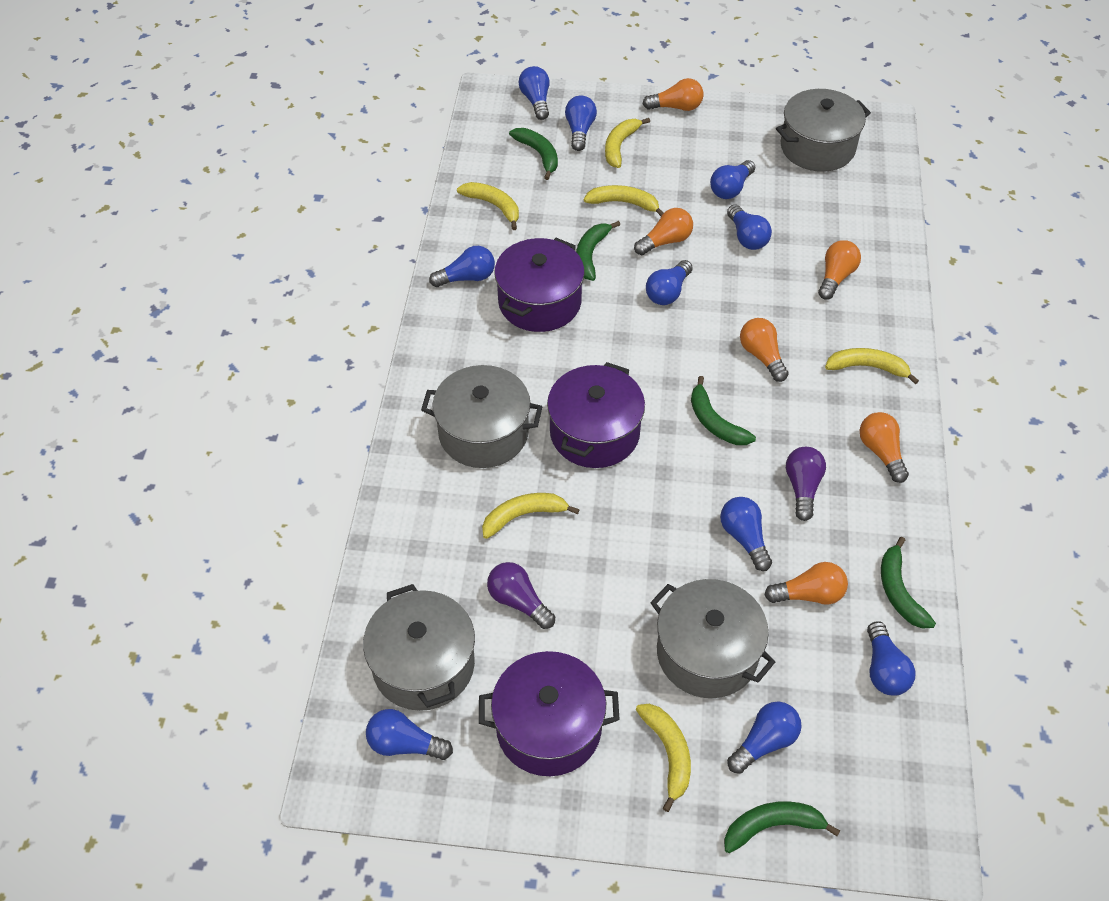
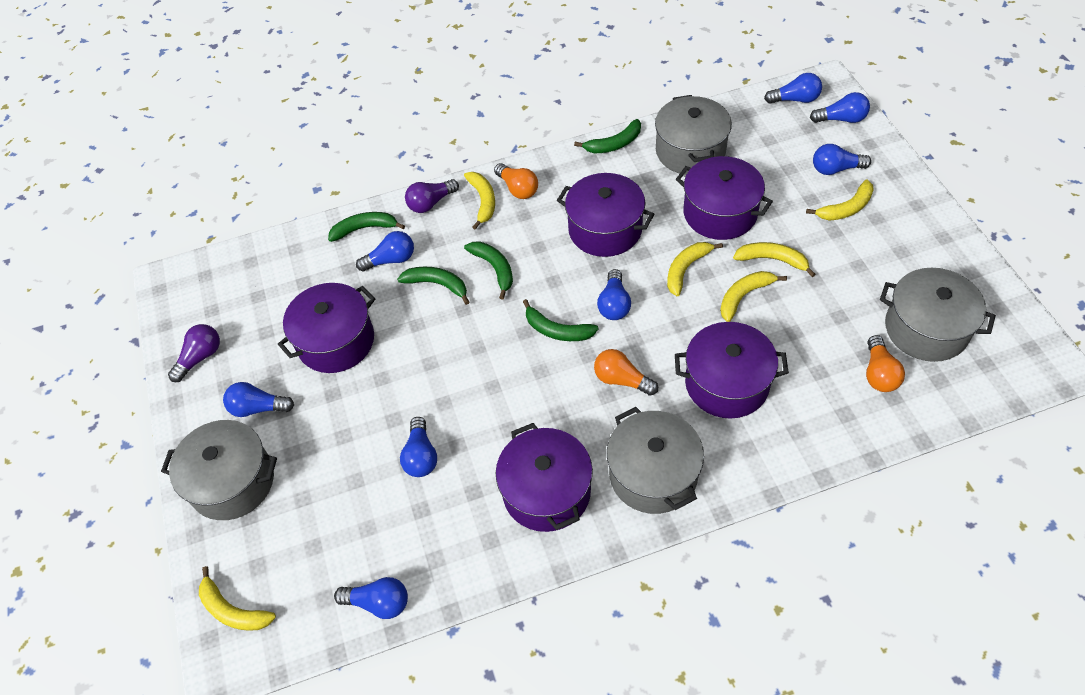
blue light bulb: [366,709,453,760] [429,246,495,287] [518,66,550,120] [565,96,597,151] [646,260,693,305] [710,160,755,199] [720,497,772,571] [727,204,772,250] [727,701,802,774] [867,621,916,696] = 10 -> [223,382,294,417] [334,577,408,619] [356,231,414,272] [400,417,437,477] [597,269,631,320] [764,73,822,104] [810,92,870,123] [813,144,871,175] = 8
orange light bulb: [634,208,693,255] [643,78,703,111] [740,318,789,382] [764,562,848,604] [818,240,861,300] [860,412,909,483] = 6 -> [494,163,538,199] [594,349,658,396] [866,335,905,392] = 3
purple pot: [479,651,620,776] [494,238,584,332] [547,362,645,468] = 3 -> [278,283,376,373] [496,423,593,532] [557,173,654,257] [675,322,789,419] [676,156,773,240] = 5

